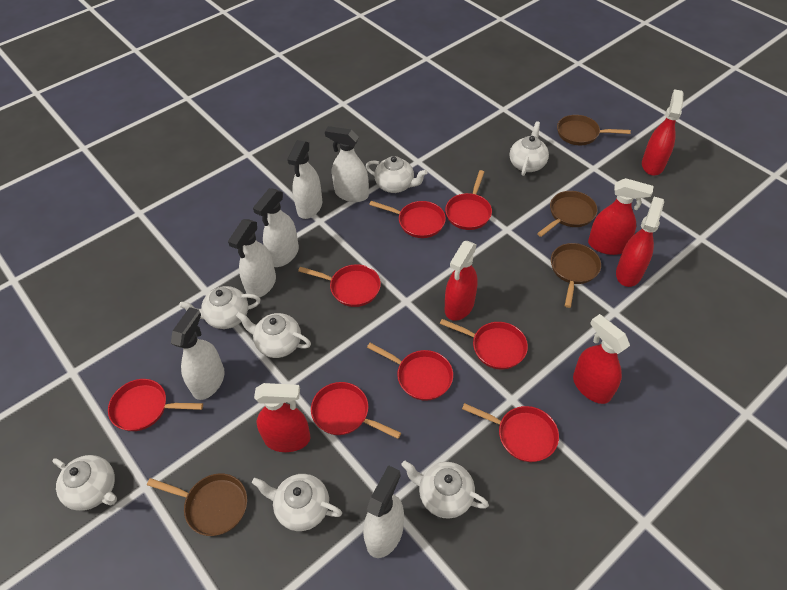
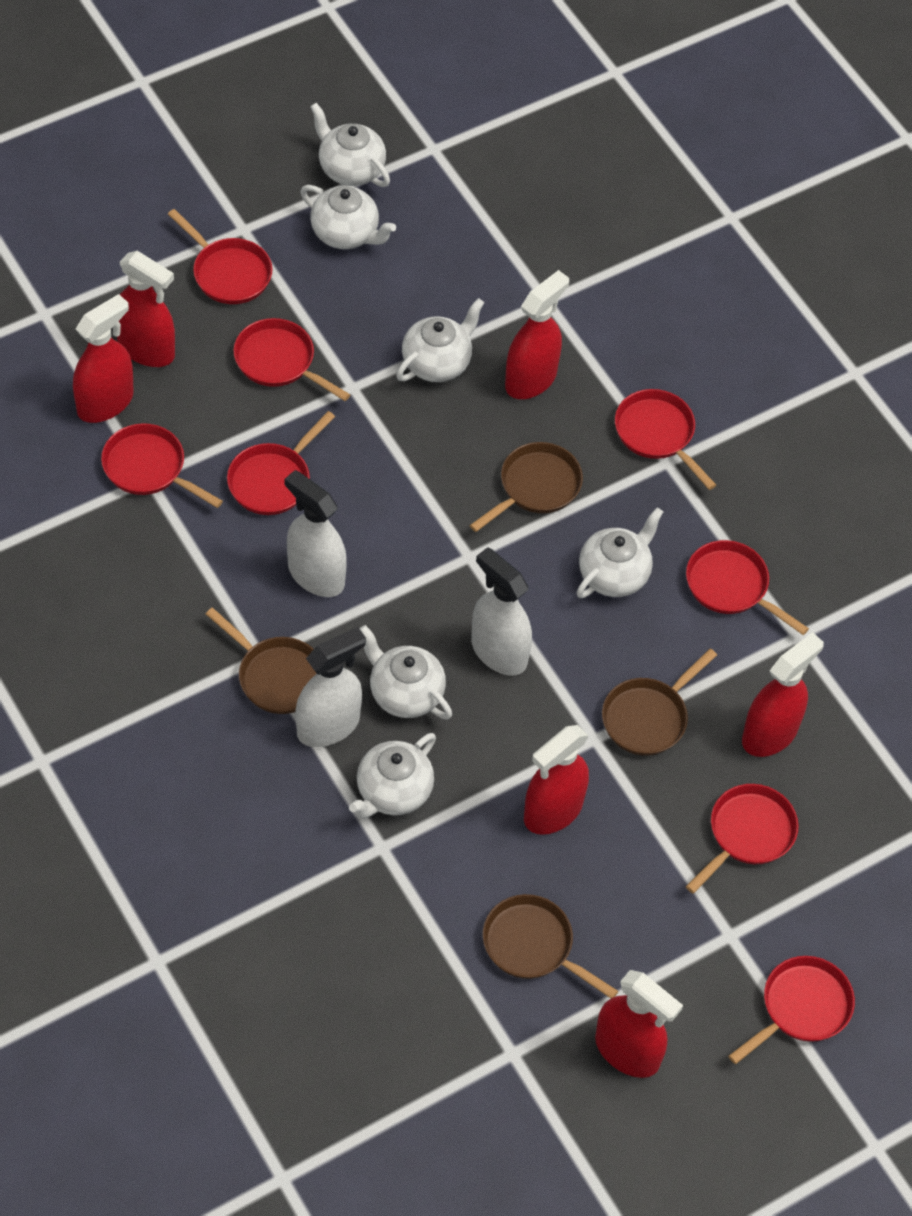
white spray bottle: [171,307,225,400] [228,219,276,299] [253,188,299,267] [287,140,322,219] [325,126,369,202] [363,465,404,558] = 6 -> [284,470,347,597] [296,627,366,747] [471,547,532,676] = 3
white teapot: [52,455,117,511] [179,286,260,329] [236,312,311,358] [252,474,342,531] [366,156,428,193] [401,461,489,519] [509,121,549,176] = 7 -> [300,185,396,249] [310,103,390,187] [349,733,436,818] [359,625,452,720] [396,298,484,382] [576,507,663,598] = 6

